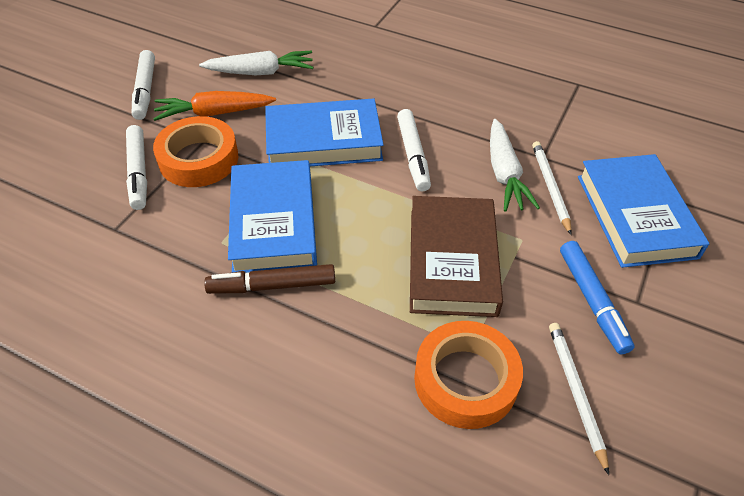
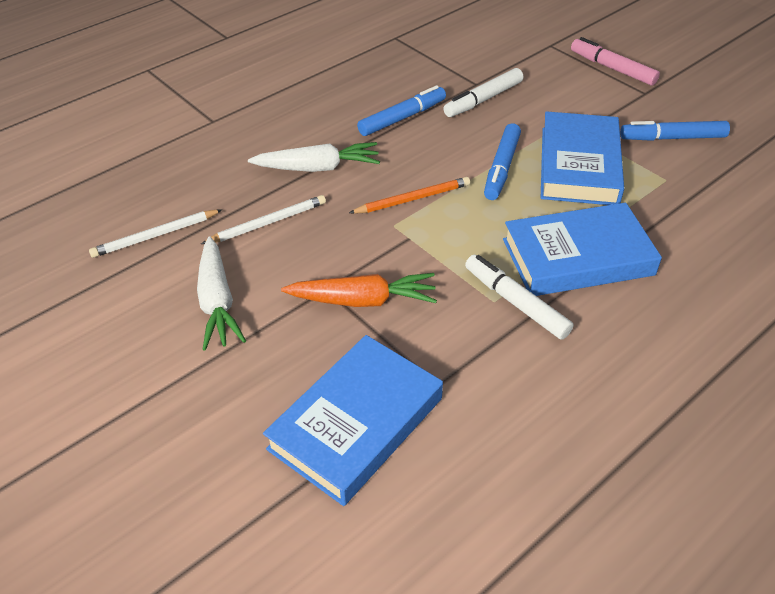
blue marker: [560,241,635,355] = 1 -> [357,85,446,136] [484,123,521,200] [620,121,730,141] = 3
brown book: [410,196,503,317] = 1 -> none = 0
brown marker: [204,264,335,294] = 1 -> none = 0
orange pencil: none = 0 -> [349,177,470,214] = 1
orange tape: [153,116,239,187] [414,321,523,429] = 2 -> none = 0
pink marker: none = 0 -> [571,37,660,86] = 1
white marker: [126,125,147,210] [132,50,155,120] [397,109,431,191] = 3 -> [443,68,523,117] [465,255,574,340] = 2

